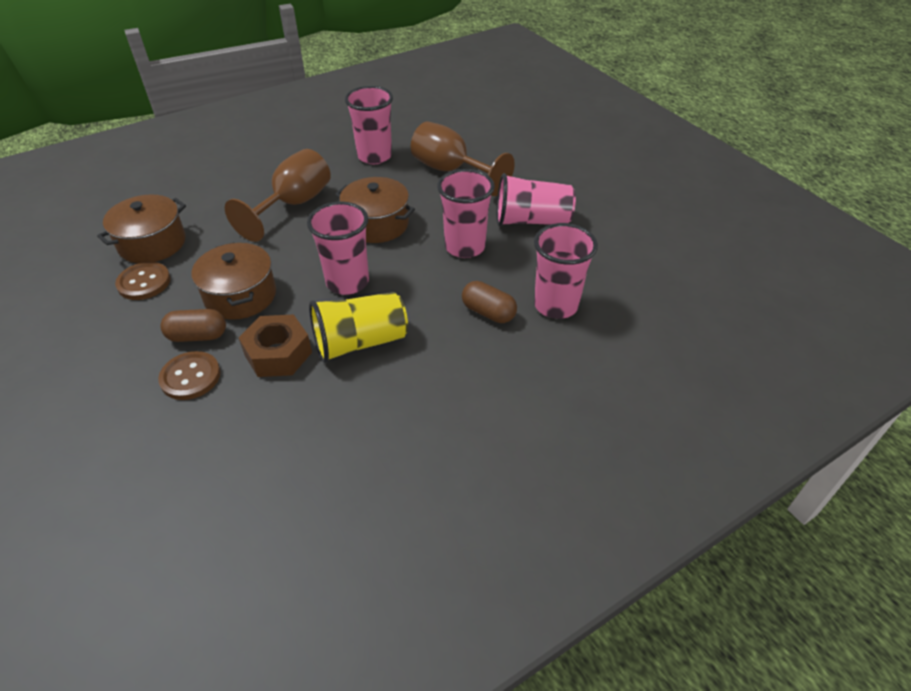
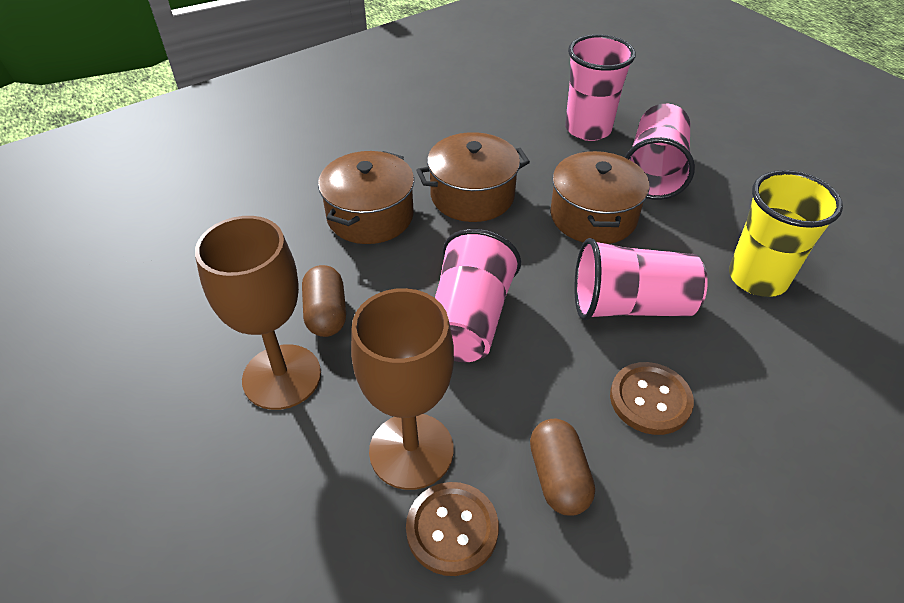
brown nut: [239,314,312,377] = 1 -> none = 0
pink cup: [307,202,369,295] [345,86,393,164] [437,169,495,258] [497,173,576,226] [534,223,598,319] = 5 -> [435,229,521,362] [565,34,636,141] [574,238,708,320] [625,104,695,200] = 4

